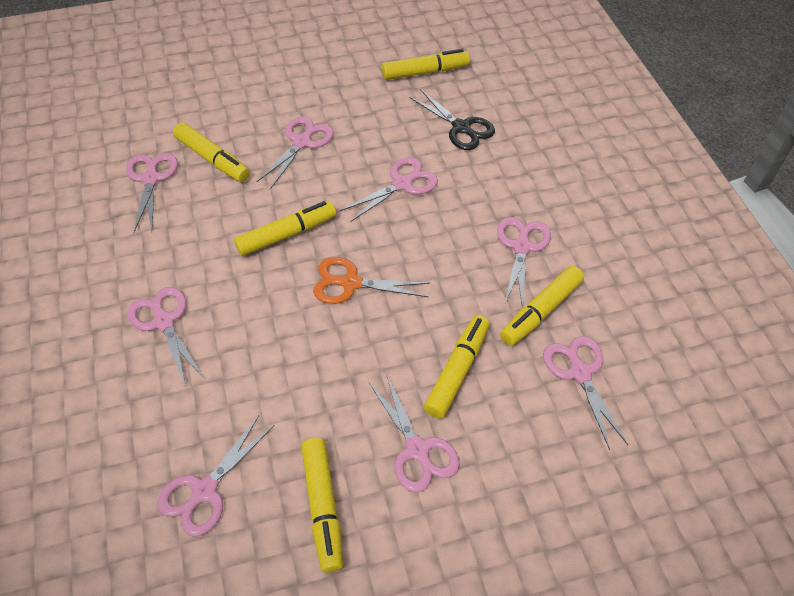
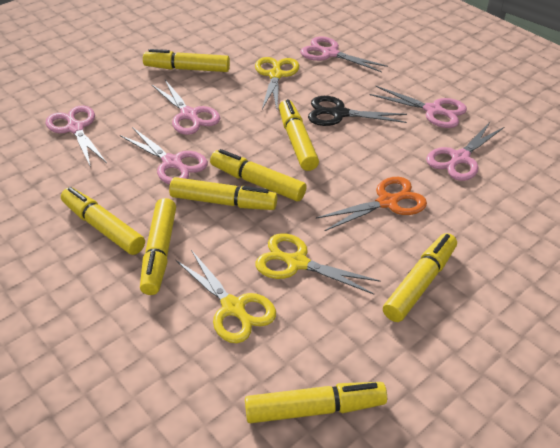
pink scissors: [126,153,178,232] [127,287,204,386] [157,415,274,537] [256,117,334,189] [340,157,438,222] [369,374,460,492] [497,217,551,308] [543,336,628,450] = 8 -> [45,105,107,165] [120,127,208,184] [152,80,220,135] [300,36,388,72] [369,86,467,128] [426,122,504,181] = 6
yellow marker: [173,122,250,182] [234,201,336,256] [301,438,343,573] [382,49,470,80] [424,315,489,419] [500,266,584,346] = 6 -> [61,187,145,255] [140,198,176,295] [143,49,230,72] [169,177,277,210] [210,149,307,201] [245,382,387,423] [279,99,319,171] [383,233,457,322] = 8
yellow scissors: none = 0 -> [176,250,276,343] [255,57,299,109] [255,233,380,294] = 3

